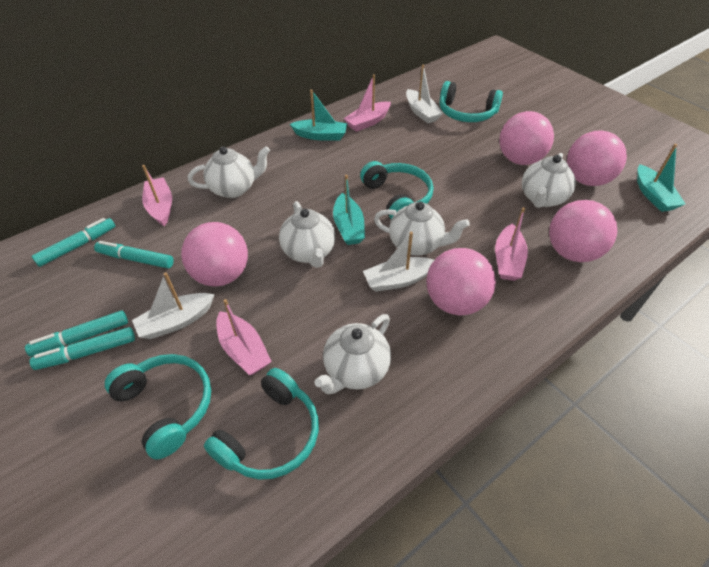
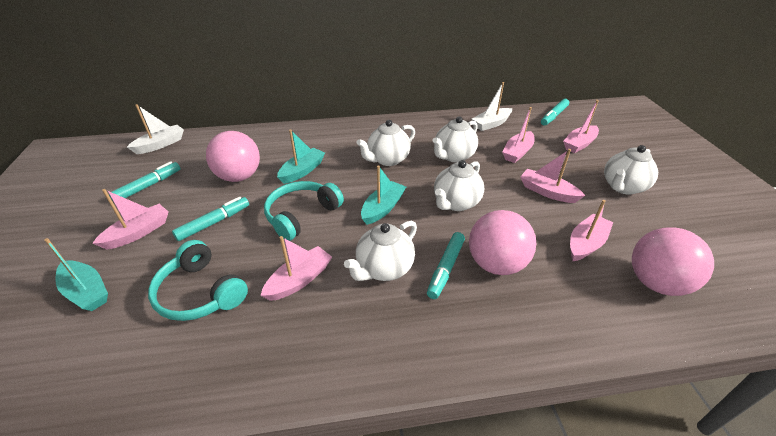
pink ball: [181,222,248,287] [427,248,496,316] [499,111,554,165] [549,200,617,262] [567,130,627,186] = 5 -> [206,131,260,182] [469,210,536,275] [632,227,714,296] = 3
pink boat: [142,165,172,226] [216,299,272,375] [344,74,391,132] [495,207,528,281] = 4 -> [92,189,168,250] [260,236,332,301] [502,107,534,163] [520,149,585,203] [563,100,599,153] [570,200,613,261] = 6
turquoise headphones: [105,354,211,460] [204,368,319,480] [360,161,433,220] [439,81,503,122] = 4 -> [148,240,248,321] [264,181,344,241] = 2
white boat: [132,272,215,339] [363,231,434,292] [406,64,443,123] = 3 -> [127,104,184,154] [472,82,512,131] = 2

